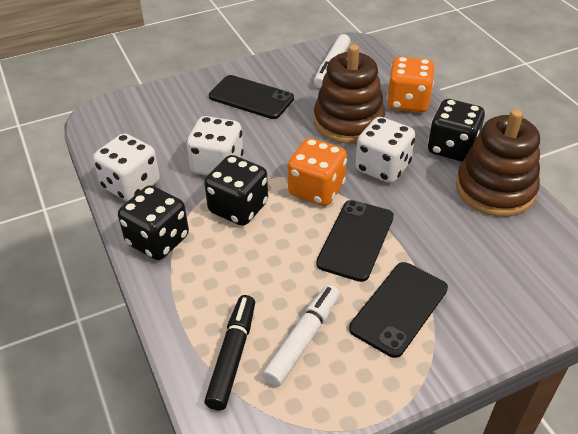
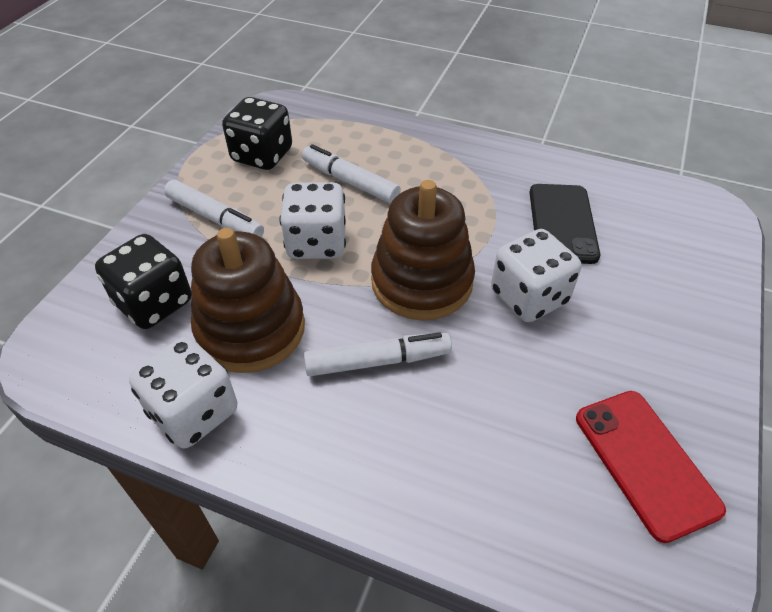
black dice: [118,185,189,260] [204,155,268,226] [428,99,485,162] = 3 -> [95,234,192,329] [222,97,292,170] = 2
black marker: [204,295,255,411] = 1 -> none = 0
black phone: [209,75,294,119] [316,200,394,282] [349,262,448,358] = 3 -> [530,184,600,264] = 1
orange dice: [288,138,347,206] [387,56,434,112] = 2 -> none = 0
red phone: none = 0 -> [576,391,726,543] = 1
white marker: [263,285,340,387] [314,34,351,88] = 2 -> [164,180,264,237] [302,144,401,203] [304,332,452,376] = 3

